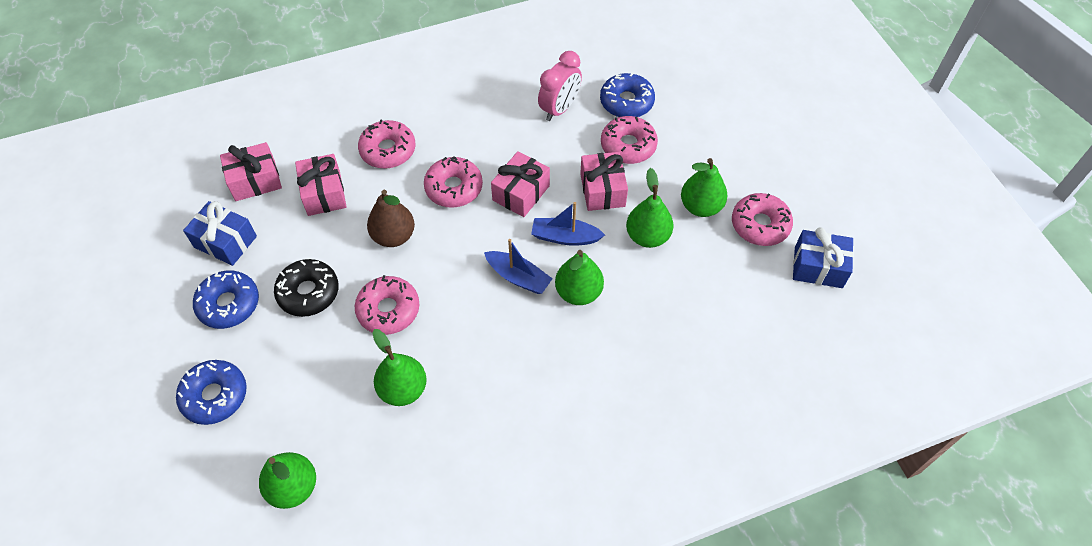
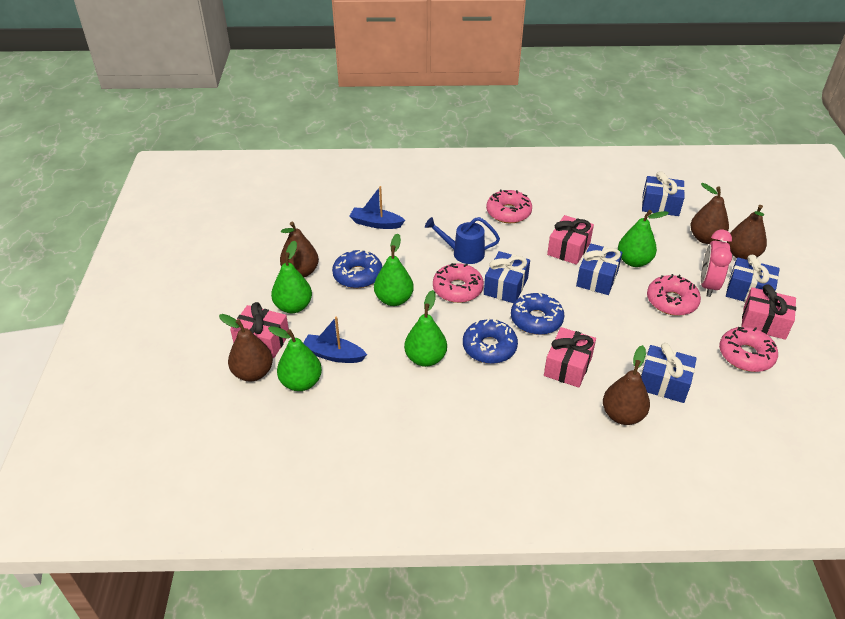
black donut: [274,259,339,317] = 1 -> none = 0
blue gift: [183,201,257,266] [793,227,854,288] = 2 -> [484,251,530,303] [576,244,622,295] [641,343,697,403] [642,171,685,216] [726,255,780,302] = 5
blue watering can: none = 0 -> [425,217,500,264] = 1
brown pear: [367,190,415,247] = 1 -> [219,314,273,382] [280,222,319,277] [603,345,650,425] [691,183,729,244] [727,205,767,260] = 5
pink donut: [355,275,419,335] [358,120,416,169] [424,156,483,208] [601,116,658,164] [732,193,793,246] = 5 -> [433,263,484,303] [486,189,532,223] [647,274,701,316] [719,327,778,372] = 4

